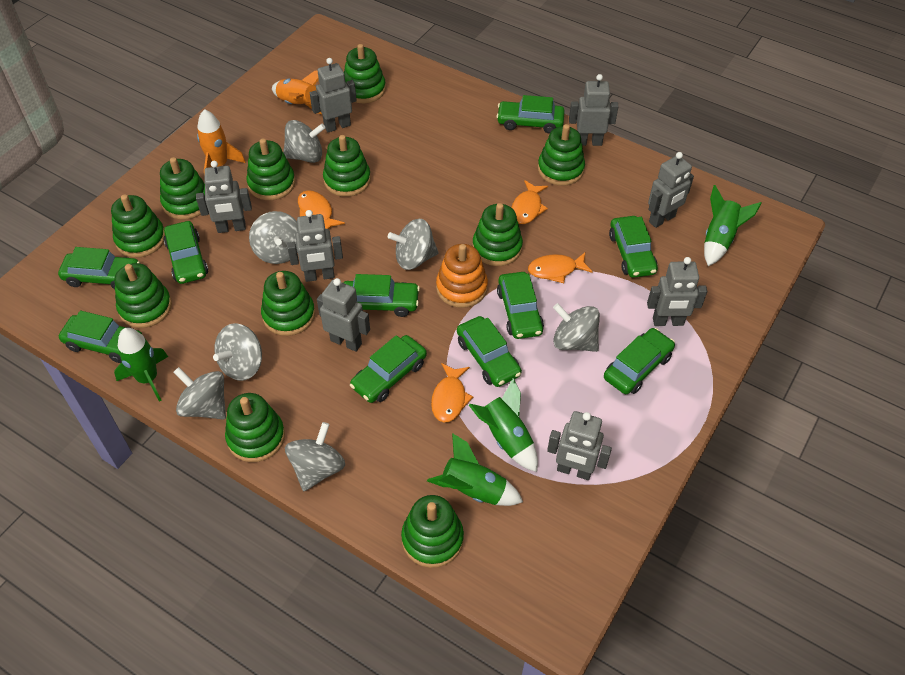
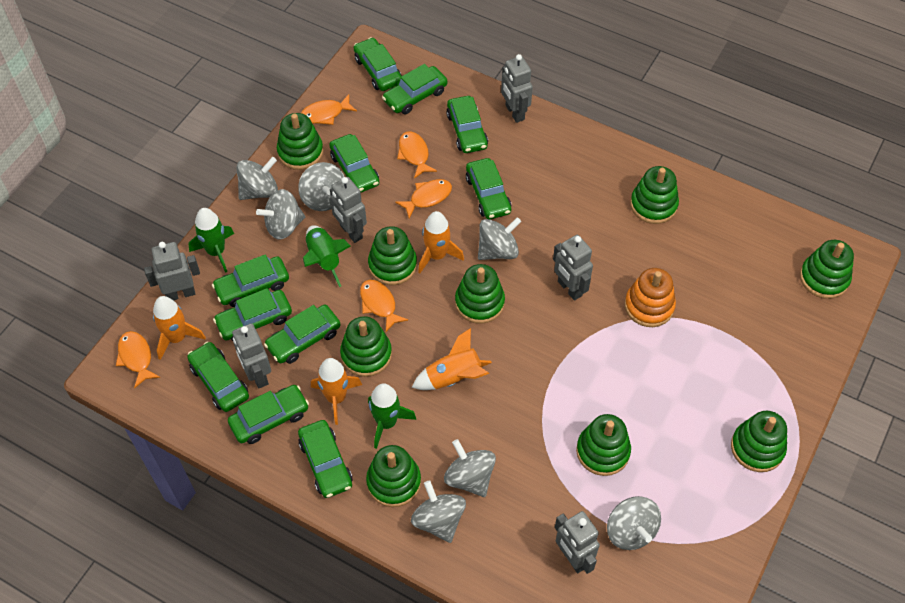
green car: [58,247,140,289] [59,311,143,363] [164,221,208,284] [343,274,420,317] [350,335,427,403] [457,316,522,387] [496,95,564,134] [497,272,544,339] [604,328,675,394] [609,216,658,278] = 10 -> [187,342,249,412] [212,254,289,307] [213,288,292,341] [228,385,309,444] [264,305,341,364] [298,420,352,498] [329,134,379,193] [354,37,402,91] [382,64,447,114] [446,96,488,153] [466,158,511,219] = 11
green rocket: [114,328,168,401] [427,433,523,506] [469,378,538,472] [704,185,762,266] = 4 -> [188,208,234,273] [303,225,351,287] [368,383,416,449] = 3
green stacking toy: [111,194,165,258] [114,263,172,328] [160,157,205,220] [225,393,285,462] [246,139,295,200] [261,271,315,336] [323,135,371,197] [344,44,386,103] [401,495,464,568] [473,203,523,266] [538,124,585,186] = 11 -> [277,113,323,170] [340,316,392,377] [366,445,421,507] [368,226,417,285] [455,264,505,324] [576,414,631,476] [630,166,679,224] [731,411,787,472] [800,240,854,299] = 9
grey robot: [196,161,252,233] [287,210,343,282] [310,58,357,132] [317,278,370,352] [547,411,612,480] [569,74,619,146] [647,257,707,326] [648,152,694,228] = 8 -> [144,242,200,300] [232,323,271,389] [330,177,367,243] [501,54,533,123] [553,235,593,301] [555,511,600,574] = 6
orange fish: [298,190,345,229] [431,363,473,422] [511,180,548,224] [528,253,592,283] = 4 -> [116,331,160,388] [301,95,357,125] [360,280,408,332] [395,179,452,218] [397,131,437,178] = 5
orange rocket: [197,109,246,170] [272,71,322,114] = 2 -> [153,296,206,360] [311,358,362,425] [412,328,492,390] [418,211,464,273] = 4

